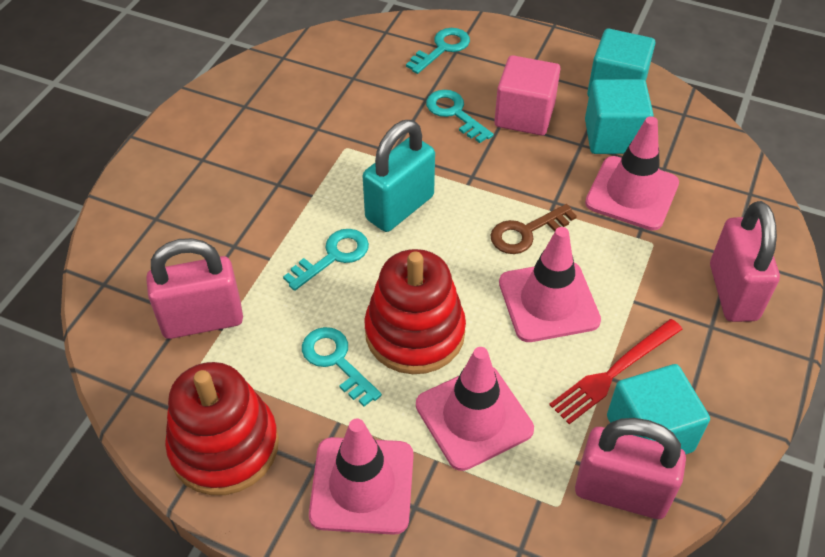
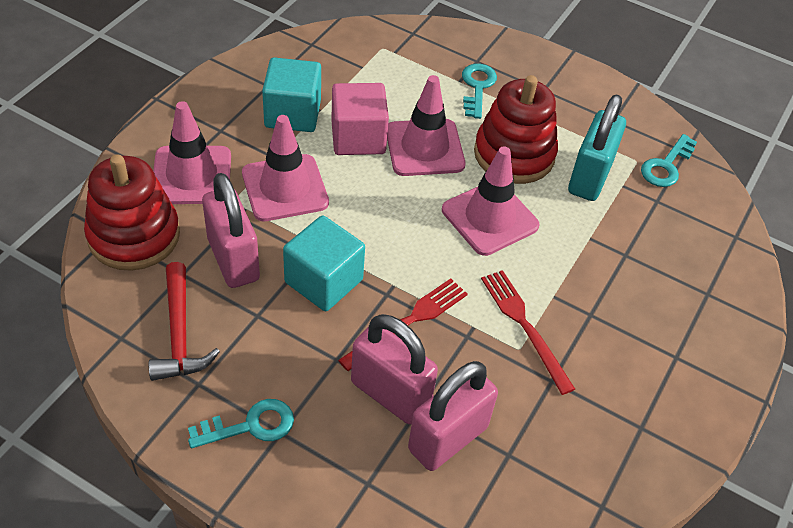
brown key: [490,204,577,254] = 1 -> none = 0
red fork: [549,319,683,424] = 1 -> [338,278,468,371] [481,270,575,395] = 2
red hammer: none = 0 -> [149,262,220,381] = 1
turquoise cube: [585,79,654,154] [587,29,655,97] [607,364,710,454] = 3 -> [262,57,321,132] [283,215,365,311] = 2
turquoise key: [283,229,369,291] [302,327,382,407] [406,28,470,74] [426,90,494,143] = 4 -> [188,399,294,448] [462,64,497,119] [641,134,697,187] = 3

